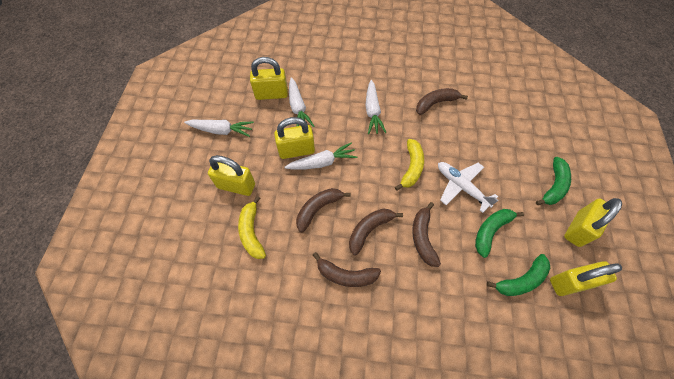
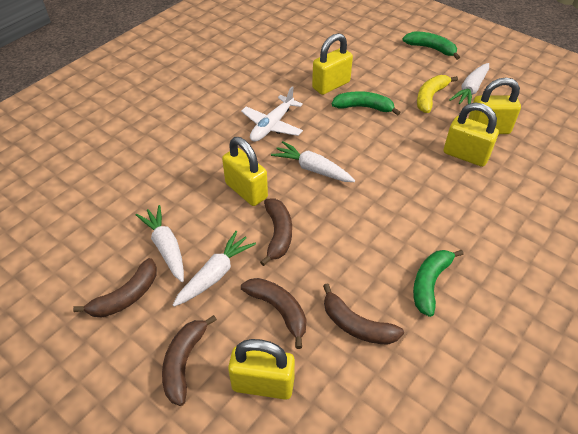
yellow banana: [238,196,266,259] [395,139,424,191] = 2 -> [417,75,458,113] = 1

